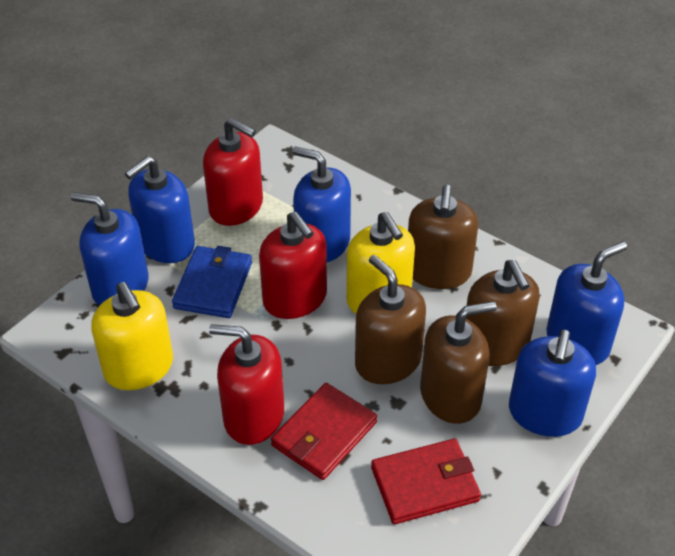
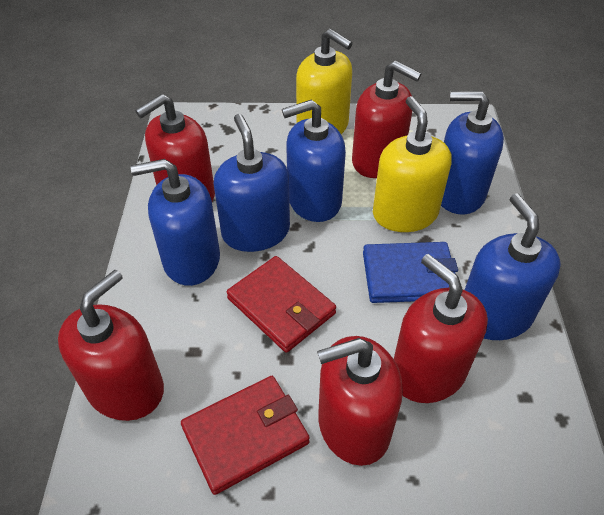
brown soap dispenser: [355,255,426,384] [408,185,478,289] [420,301,496,424] [466,260,540,366] = 4 -> none = 0
red soap dispenser: [203,118,263,226] [209,324,284,445] [259,212,327,319] = 3 -> [58,270,164,421] [135,94,215,201] [317,336,403,466] [352,60,422,178] [394,254,488,403] = 5

